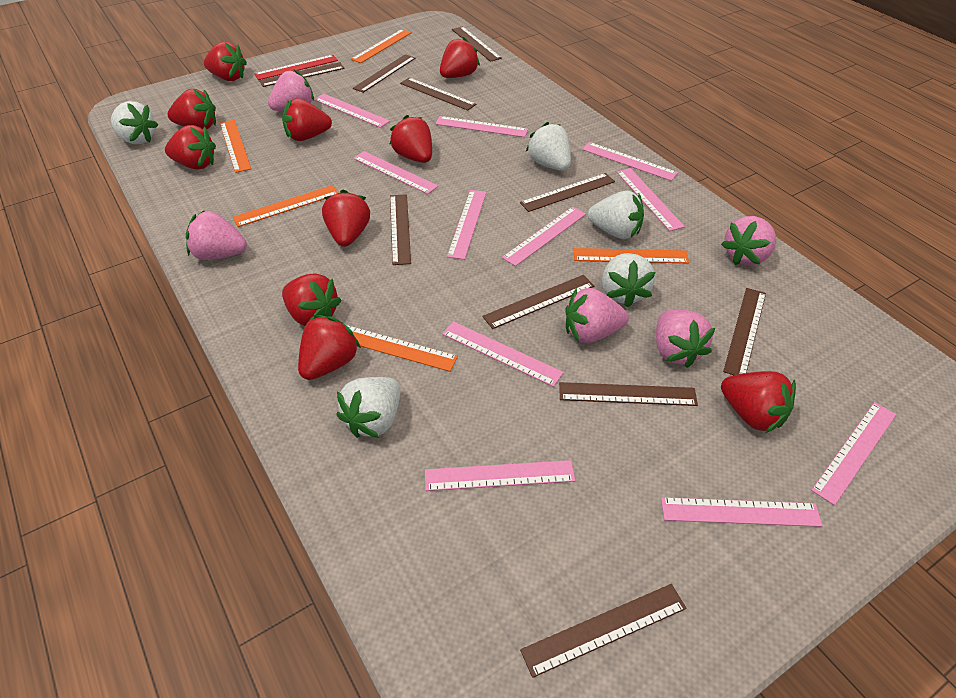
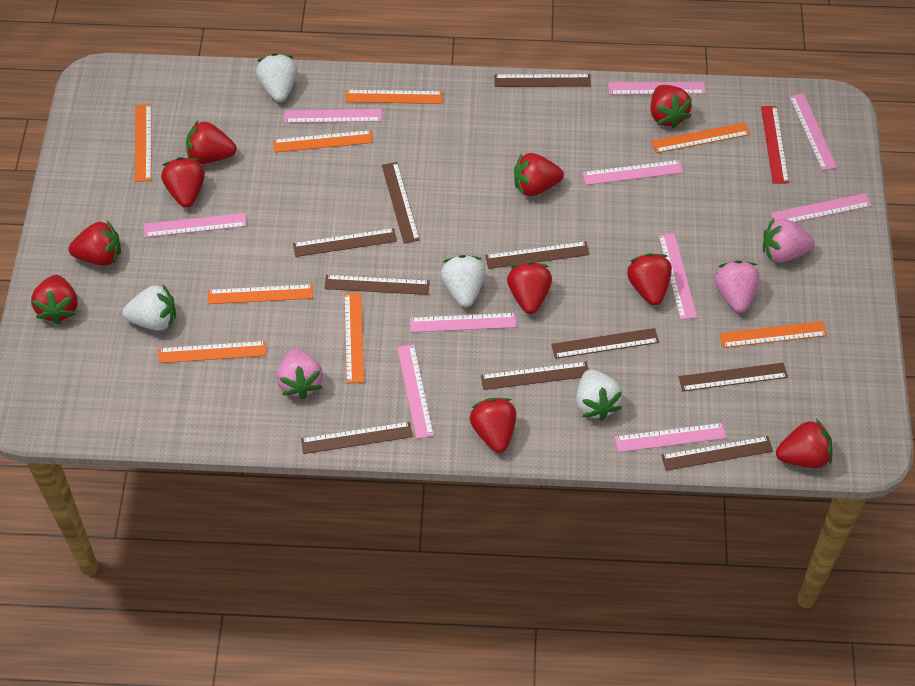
orange ruler: [220,120,251,173] [233,185,338,227] [346,325,458,372] [351,29,412,63] [573,248,689,263] = 5 -> [135,104,151,182] [158,341,266,363] [208,284,313,304] [273,130,373,152] [344,293,364,383] [345,90,442,104] [651,122,750,153] [719,321,827,348] = 8
pink ruler: [314,94,390,128] [353,151,438,194] [425,460,575,491] [435,116,528,137] [442,321,564,387] [447,190,487,260] [502,207,586,266] [582,142,678,181] [616,168,685,231] [661,497,823,527] [811,402,896,505] = 11 -> [144,213,247,237] [284,109,382,123] [397,344,434,439] [410,313,516,332] [582,160,683,185] [608,82,706,95] [615,423,726,452] [658,233,697,320] [771,193,872,222] [789,93,837,171] = 10
pink strawberry: [186,210,247,260] [268,70,314,111] [565,288,629,343] [656,310,715,368] [721,216,776,265] = 5 -> [277,348,323,399] [714,260,760,313] [763,218,815,263] = 3
white strawberry: [111,101,158,144] [336,377,400,438] [526,122,571,171] [588,191,644,239] [602,253,656,308] = 5 -> [123,285,176,331] [256,53,297,102] [441,255,485,307] [576,369,622,421] = 4

